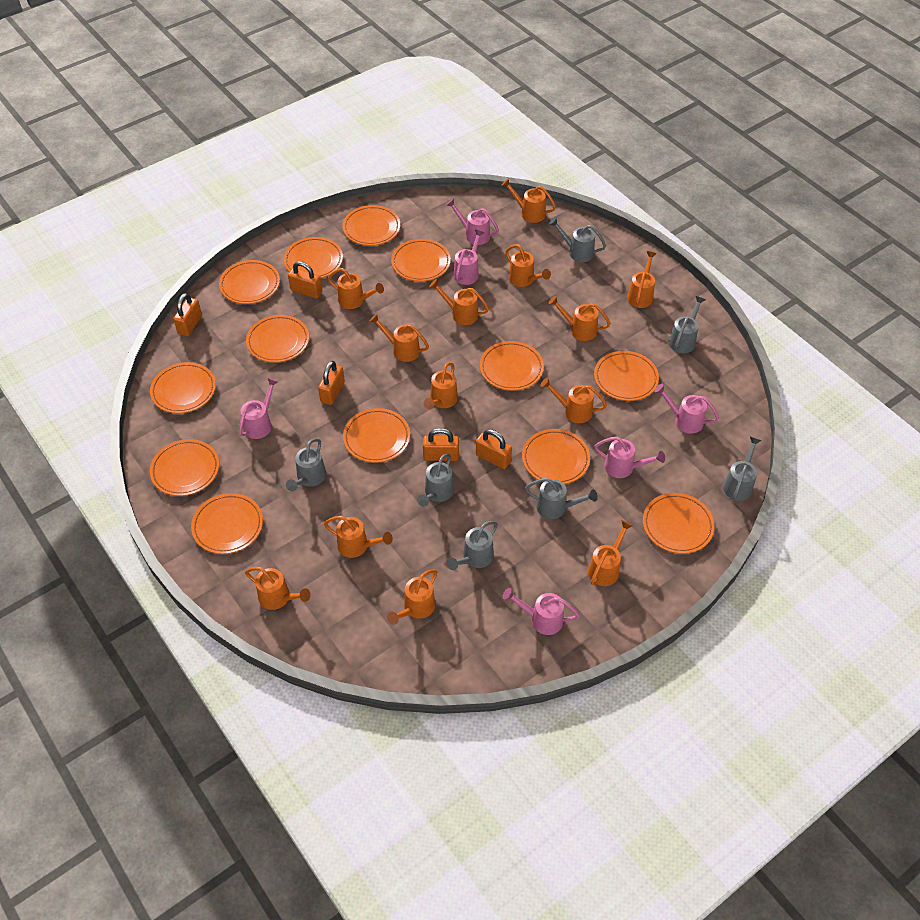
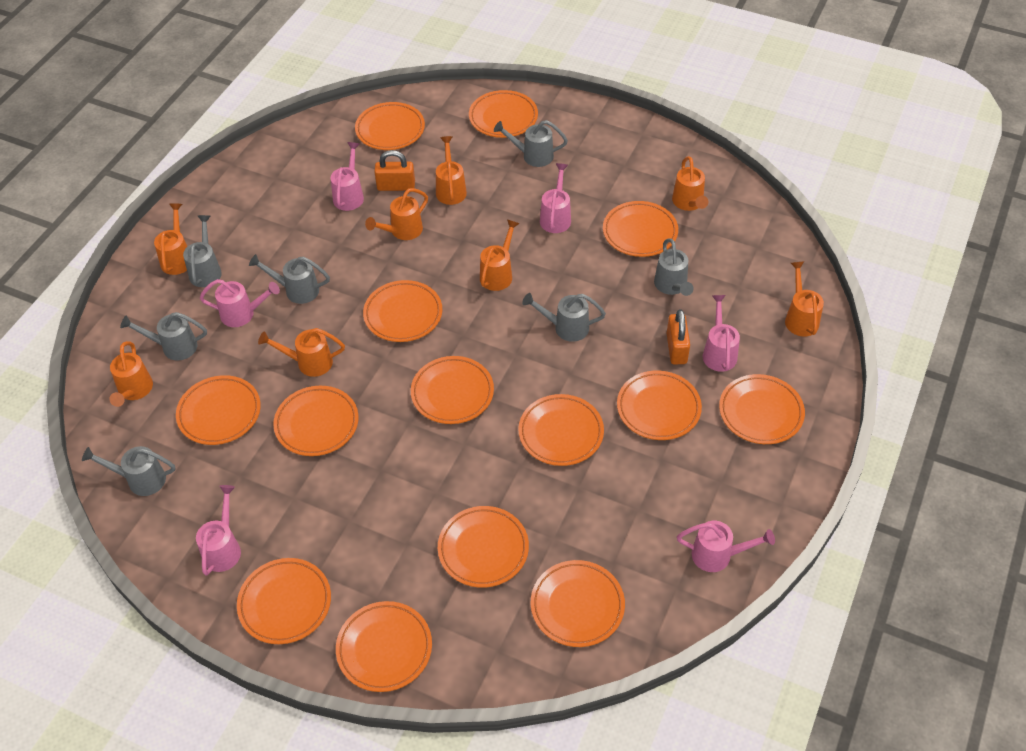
orange padlock: [173,293,202,336] [288,261,322,298] [318,361,345,405] [423,428,459,461] [476,429,512,469] = 5 -> [374,150,415,191] [667,309,690,365] = 2
orange plate: [150,362,216,413] [150,439,219,496] [191,493,263,554] [219,260,280,304] [246,315,309,363] [283,237,343,278] [343,205,400,246] [343,408,410,463] [391,239,451,282] [480,341,544,391] [522,429,590,484] [594,351,659,401] [643,493,715,554] = 13 -> [176,375,261,445] [237,558,331,644] [273,386,359,456] [336,601,432,692] [355,102,425,150] [363,280,442,342] [411,356,494,424] [438,506,529,588] [469,90,538,138] [518,394,604,466] [531,560,625,647] [603,201,678,257] [617,371,702,440] [719,374,805,444] = 14
orange watering can: [245,567,311,610] [324,516,393,558] [328,268,384,309] [369,314,429,362] [387,570,437,625] [423,362,458,409] [429,279,489,325] [501,178,556,223] [505,244,551,287] [540,377,607,423] [549,296,611,341] [588,520,633,586] [627,251,657,308] = 13 -> [109,341,153,407] [154,203,187,275] [258,328,345,377] [365,188,428,240] [436,136,467,205] [480,220,520,291] [672,156,708,211] [785,261,824,336] = 8

